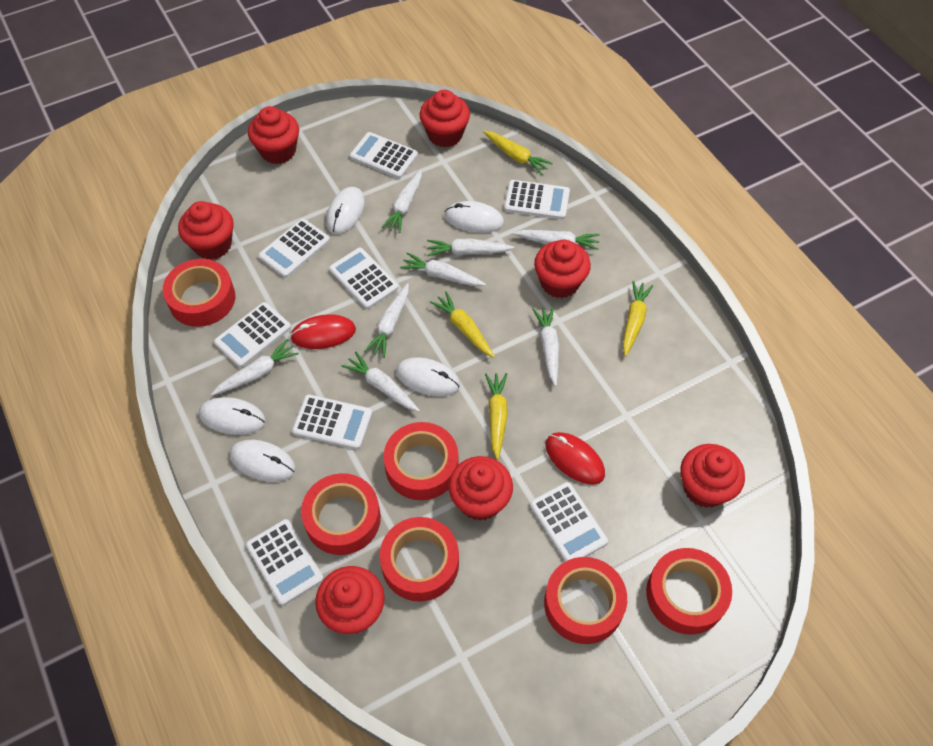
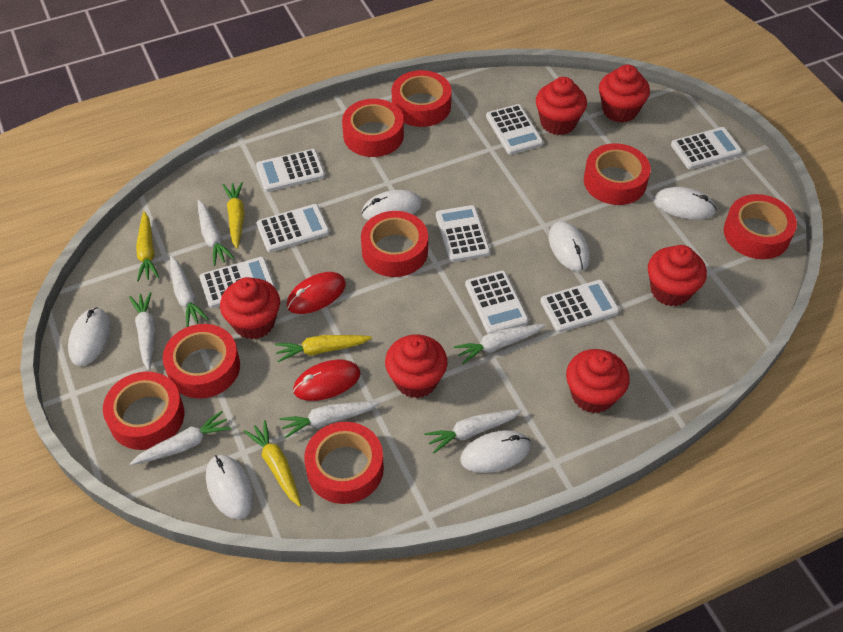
red cupcake: [178,201,234,260] [248,106,299,164] [315,566,385,634] [420,90,470,147] [448,456,513,521] [534,240,591,298] [680,444,745,508] = 7 -> [220,277,280,339] [385,335,447,398] [536,77,587,135] [566,349,630,413] [599,65,650,123] [648,245,707,306] = 6
red tape: [163,259,235,327] [301,473,381,555] [380,517,459,602] [383,422,459,500] [544,557,627,644] [646,548,732,635] = 6 -> [103,372,184,450] [163,324,240,399] [304,422,384,504] [342,99,404,157] [361,211,428,277] [392,70,452,127] [584,143,651,205] [724,194,797,259] = 8
white carrot: [211,339,299,396] [341,352,420,412] [364,283,409,358] [381,169,422,233] [400,252,486,286] [427,239,514,256] [513,230,600,250] [533,307,559,386] = 8 -> [129,292,155,371] [130,411,231,465] [170,256,208,327] [198,200,235,266] [279,401,381,439] [424,409,523,453] [454,324,545,364] = 7
white mouse: [199,397,266,435] [230,440,296,482] [326,187,365,234] [396,357,460,396] [445,201,504,233] = 5 -> [68,307,111,366] [206,455,254,519] [362,190,422,220] [460,430,531,473] [549,221,590,272] [654,187,716,220] = 6

